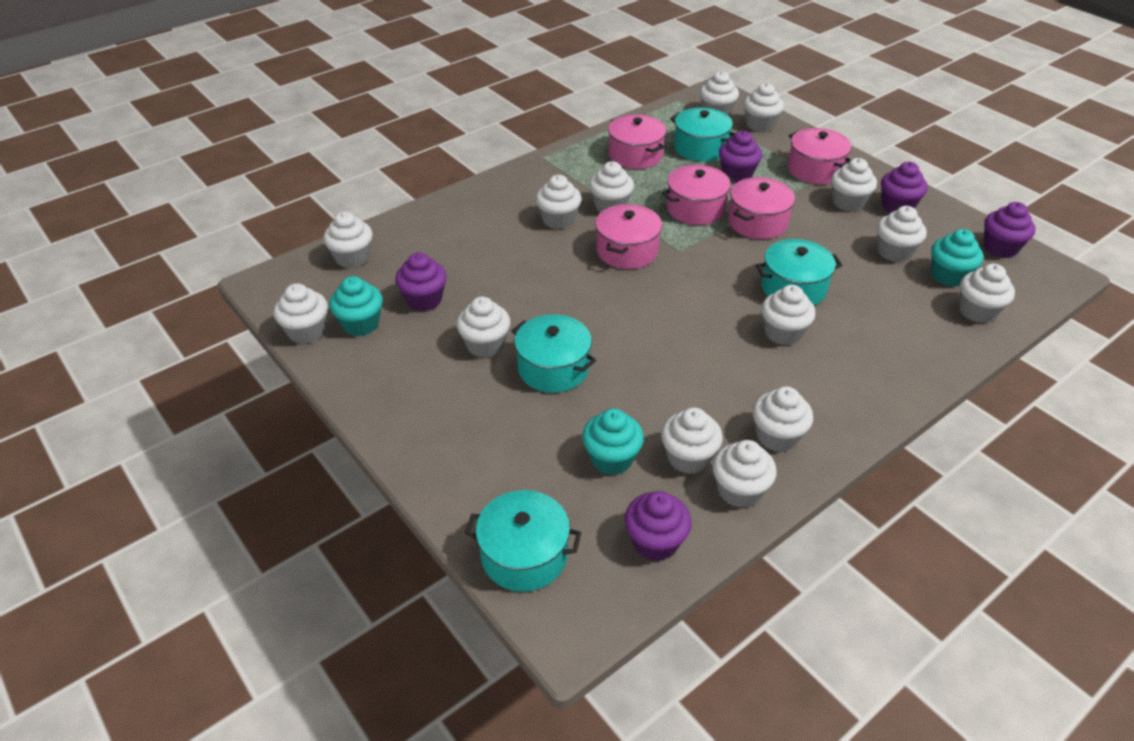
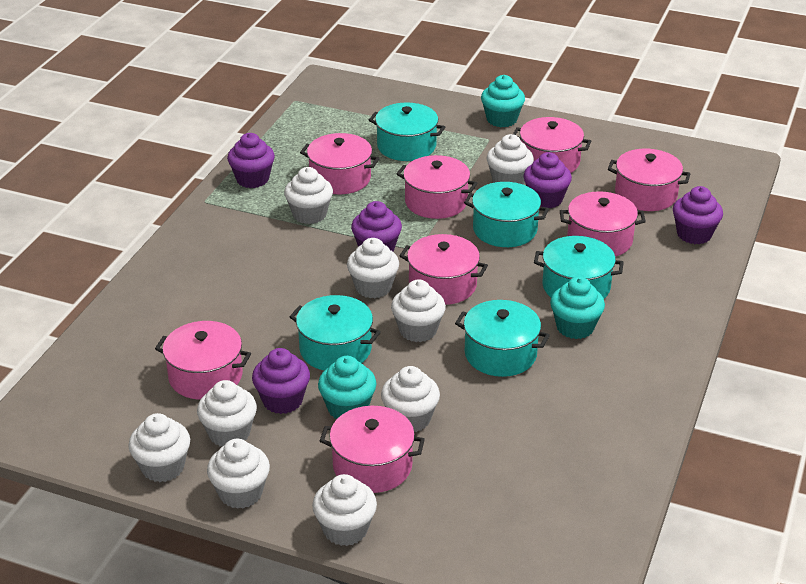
pink pot: [595,204,662,269] [608,114,666,169] [662,165,734,225] [728,177,795,239] [788,128,852,184] = 5 -> [155,321,251,400] [300,133,380,194] [320,406,425,493] [396,155,478,219] [399,234,488,305] [513,117,591,173] [560,191,646,257] [608,149,690,211] = 8
turquoise pot: [465,490,581,592] [512,314,596,393] [670,108,735,162] [756,239,842,305] = 4 -> [290,295,381,371] [369,102,445,161] [455,300,550,377] [464,182,549,247] [534,236,624,299] = 5
white cupcake: [274,283,328,344] [323,211,373,268] [456,297,511,358] [536,175,582,229] [589,161,634,213] [661,407,723,474] [700,71,739,116] [712,440,777,508] [744,83,784,132] [752,386,813,452] [761,285,816,345] [831,158,877,212] [877,206,927,262] [959,264,1015,323] = 14 -> [128,413,190,482] [197,380,257,447] [207,439,270,509] [284,167,333,224] [312,474,377,546] [347,238,399,298] [381,366,440,432] [391,280,446,342] [487,134,534,185] = 9

